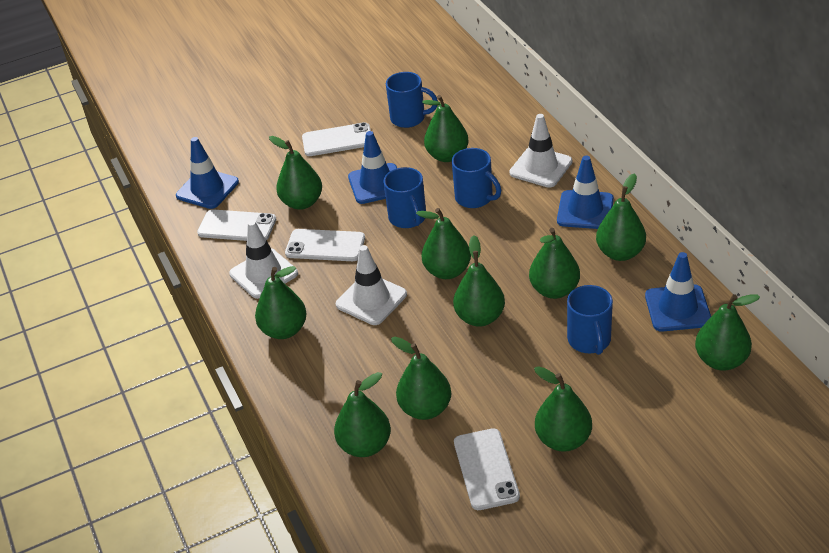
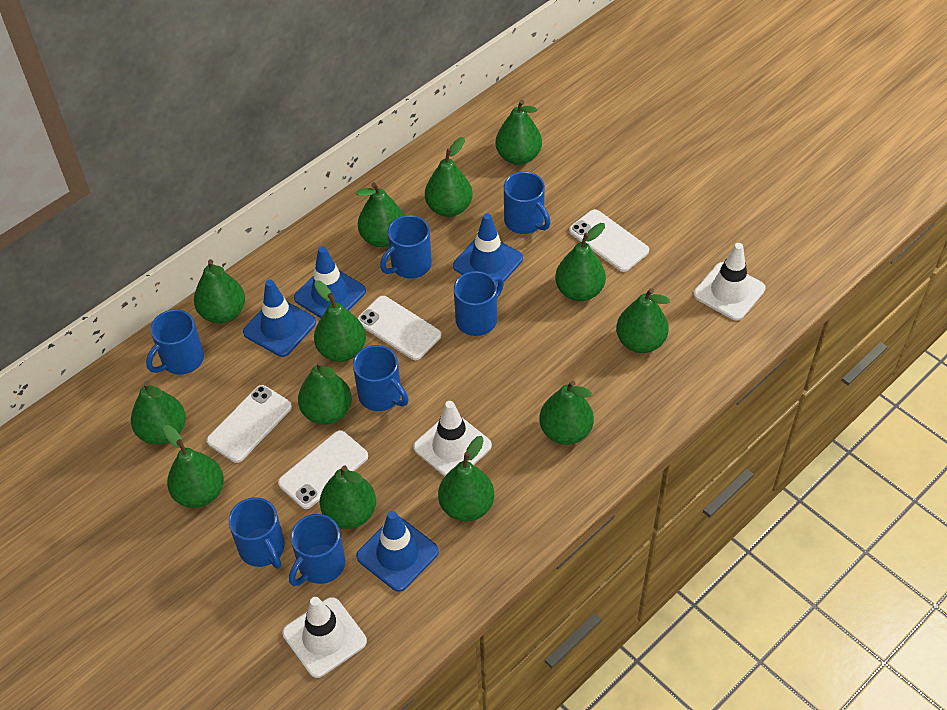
blue mug: [383,167,426,228] [386,72,438,128] [452,148,501,208] [567,285,613,355] = 4 -> [146,309,204,375] [228,497,285,569] [289,514,345,586] [353,345,409,411] [380,215,432,278] [454,271,504,336] [504,172,551,234] = 7
green pear: [255,266,307,339] [269,136,322,210] [334,372,391,457] [391,337,451,420] [416,208,471,279] [422,95,469,162] [453,235,505,327] [529,228,580,299] [534,366,592,452] [596,174,646,261] [695,294,760,371] = 11 -> [131,381,186,445] [163,425,224,508] [194,259,245,323] [298,361,352,424] [314,281,366,362] [320,465,376,529] [356,183,405,247] [425,137,473,217] [438,436,494,522] [495,100,542,165] [539,380,594,445] [555,223,606,301] [616,288,670,353] = 13

